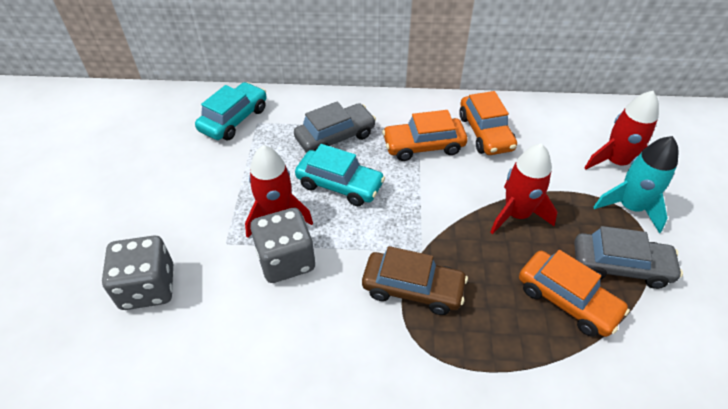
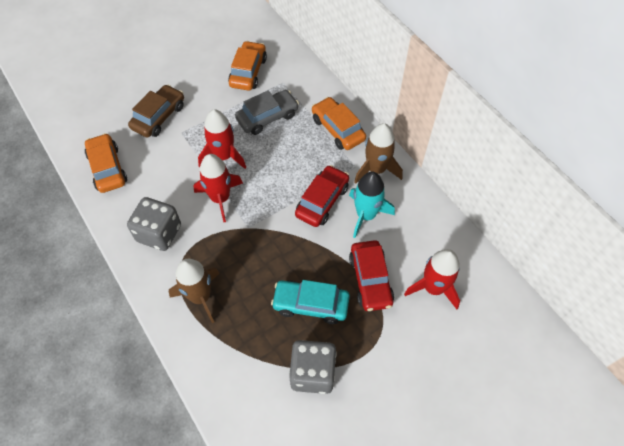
brown rocket: none = 0 -> [169,259,220,323] [354,123,403,184] = 2
grey car: [294,102,376,153] [574,226,683,289] = 2 -> [235,90,299,135] = 1
red car: none = 0 -> [295,165,349,227] [349,240,394,311] = 2
turquoise car: [195,82,267,140] [295,144,385,206] = 2 -> [271,280,350,324] = 1

